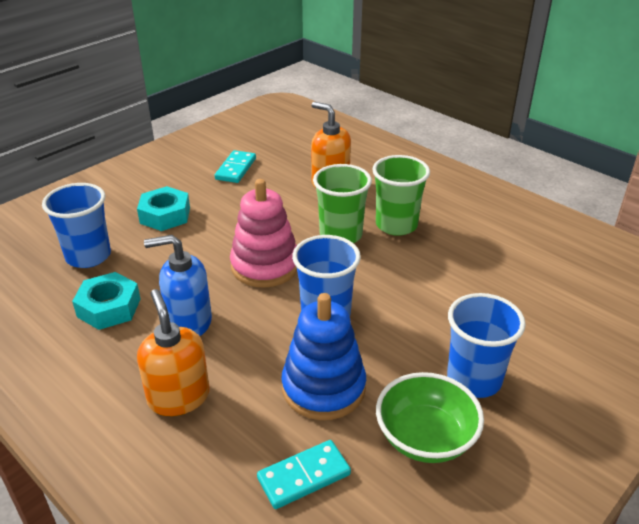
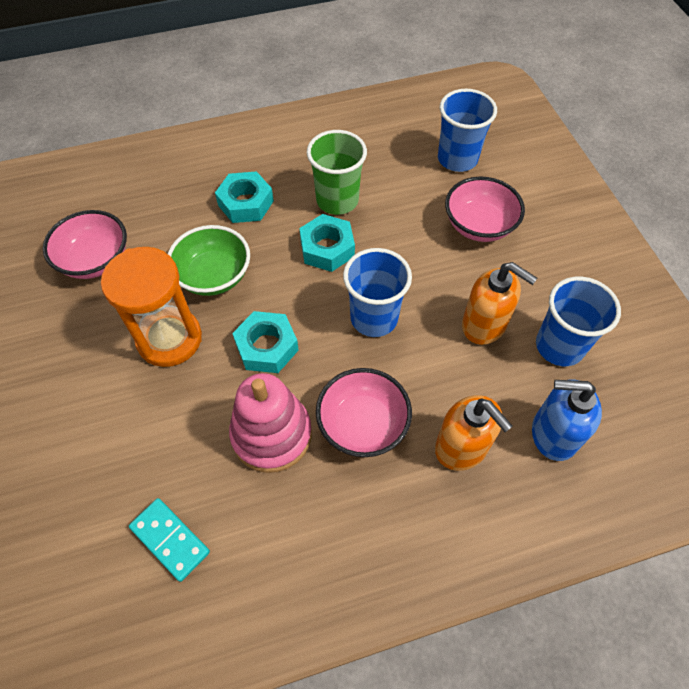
blue stacking toy: [281,293,366,420] = 1 -> none = 0
green cup: [313,164,372,243] [372,155,430,236] = 2 -> [307,130,367,215] = 1
orange hourglass: none = 0 -> [101,247,202,367] = 1
pink bowl: none = 0 -> [43,210,127,279] [316,368,412,457] [445,177,525,242] = 3
turquoise domino: [215,150,256,183] [257,440,351,509] = 2 -> [129,498,210,582] = 1
turquoise nut: [72,272,140,330] [137,186,190,231] = 2 -> [215,171,274,223] [232,311,299,373] [299,214,355,272] = 3

